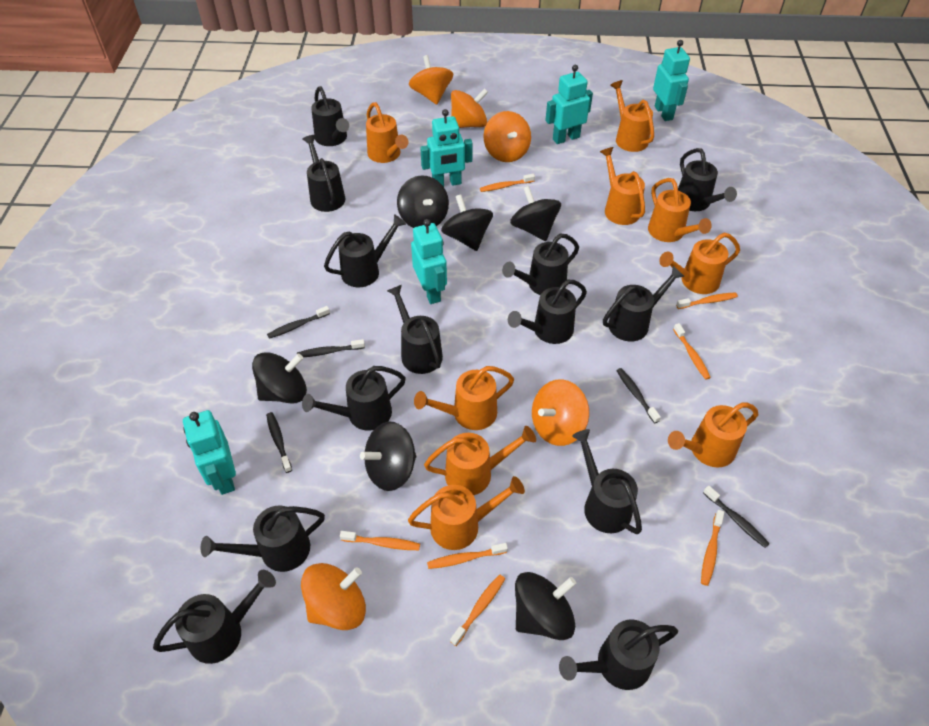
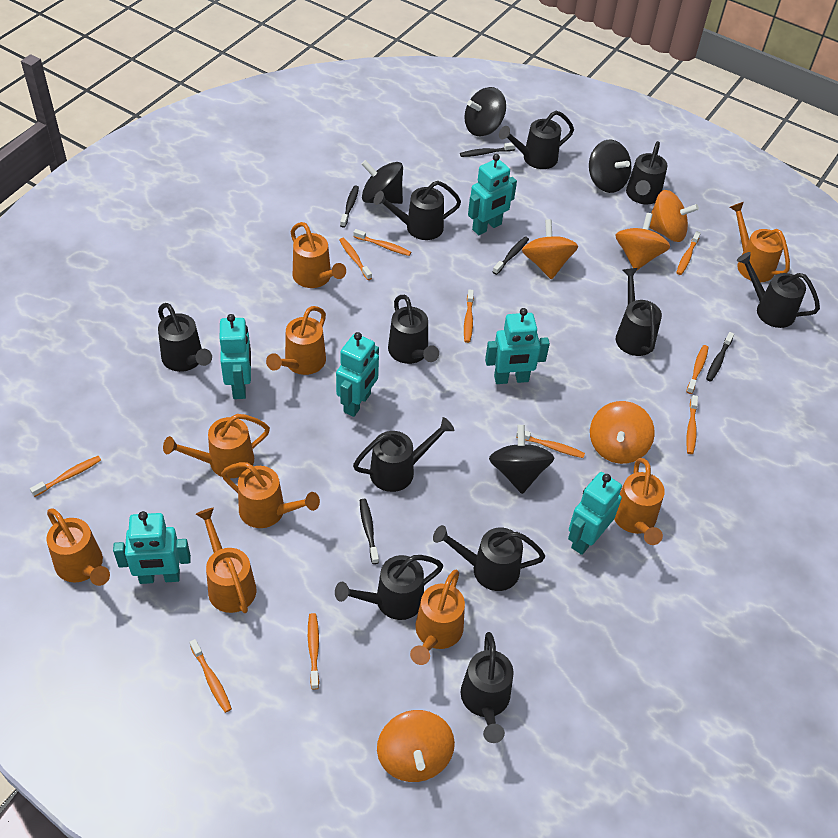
black spinning top: [252,352,307,404] [360,421,416,491] [397,175,449,228] [441,194,493,251] [510,186,561,241] [515,572,576,640] = 6 -> [361,160,403,204] [464,87,506,136] [489,425,555,494] [589,140,631,193] = 4
black watering can: [153,570,276,664] [201,505,325,572] [302,366,406,431] [303,135,345,212] [311,86,349,146] [324,214,406,287] [387,285,443,374] [502,234,579,295] [508,280,587,344] [559,620,678,690] [572,429,642,534] [603,266,684,342] [678,148,737,211] = 13 -> [158,303,212,372] [335,555,443,620] [353,417,454,492] [374,181,461,240] [388,295,439,364] [433,525,545,591] [461,632,514,743] [499,111,574,169] [616,268,662,356] [626,141,668,204] [737,252,820,328] = 11
orange toothbrush: [340,531,420,550] [427,543,508,569] [450,575,505,646] [480,174,535,192] [673,323,711,380] [676,292,738,309] [701,510,724,586] = 7 -> [30,456,101,497] [190,639,232,713] [308,613,319,690] [339,238,372,280] [353,229,411,256] [464,290,474,343] [516,430,585,458] [676,231,701,275] [686,345,709,394] [686,395,698,454] = 10
turquoise robot: [183,410,236,495] [411,219,447,304] [420,109,473,187] [546,65,593,144] [653,40,690,121] = 5 -> [113,511,191,584] [219,314,251,399] [336,332,379,417] [468,154,517,235] [485,308,550,384] [568,472,622,555] = 6

